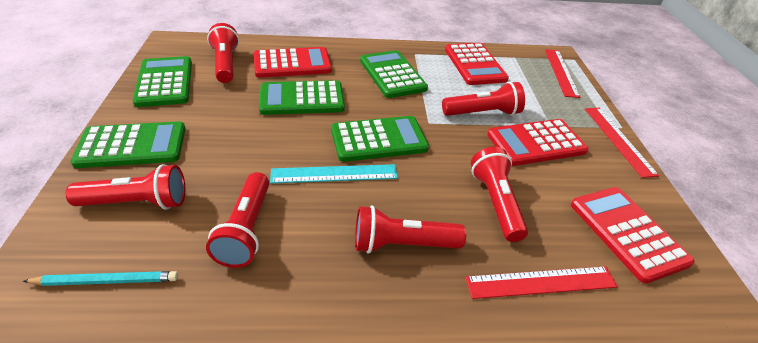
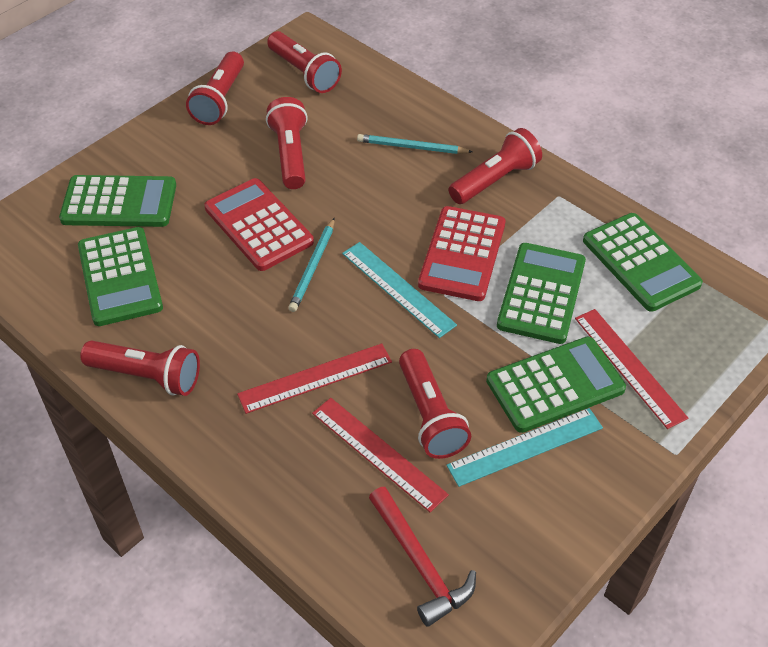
red calculator: [254,47,332,78] [445,43,509,85] [487,119,589,166] [571,187,694,283] = 4 -> [204,178,314,271] [418,206,506,301] = 2
red hammer: none = 0 -> [369,487,476,627] = 1
turquoise pencil: [23,271,178,286] = 1 -> [288,218,335,312] [357,134,473,154] = 2
turquoise ruler: [270,164,398,184] = 1 -> [342,242,457,338] [447,408,603,487] = 2

